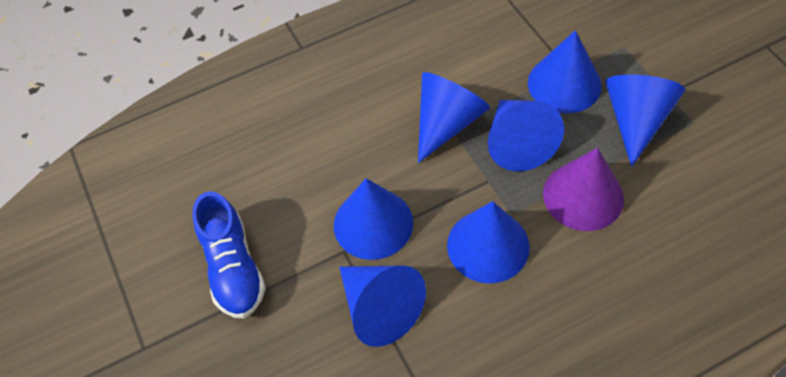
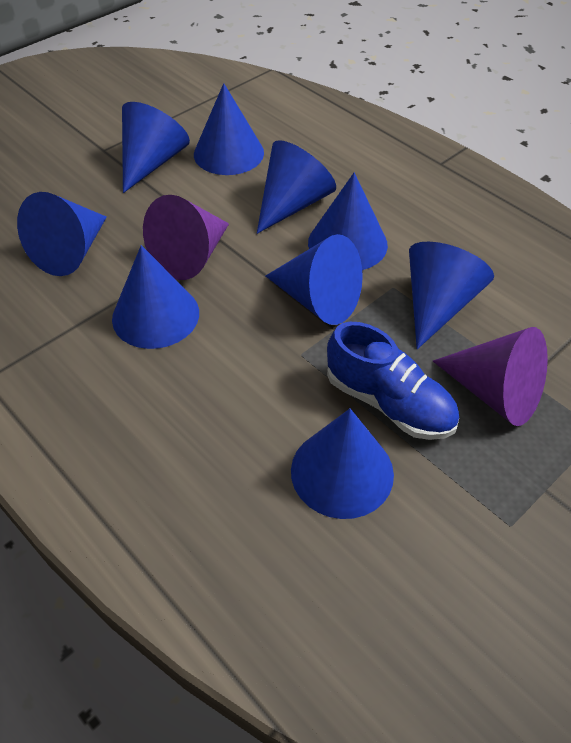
blue cone: [334,178,413,260] [339,265,426,347] [418,72,490,163] [447,201,530,284] [488,100,564,171] [528,30,602,113] [605,74,685,167] = 7 -> [17,192,107,276] [112,245,199,349] [122,102,190,193] [194,83,264,175] [257,140,336,234] [266,234,363,325] [291,409,394,519] [308,172,388,270] [409,242,494,349] = 9
purple cone: [543,148,624,231] = 1 -> [143,195,229,280] [433,327,548,426] = 2

